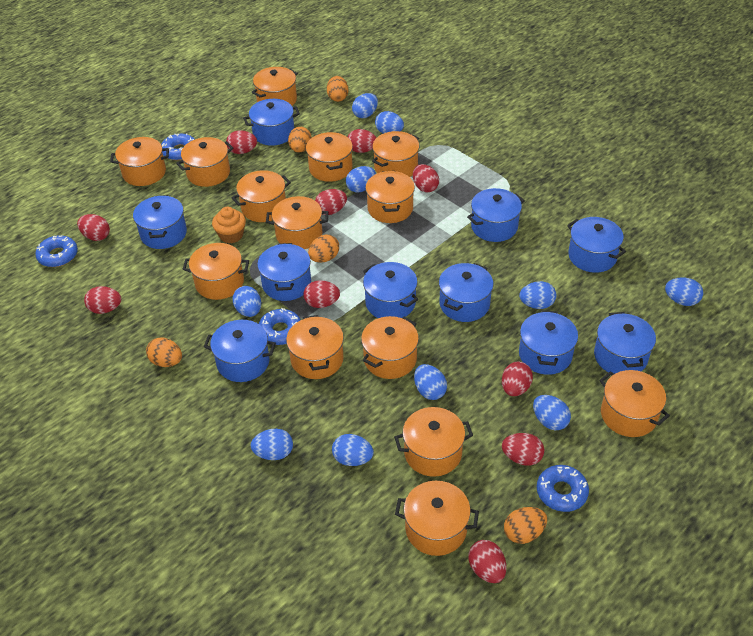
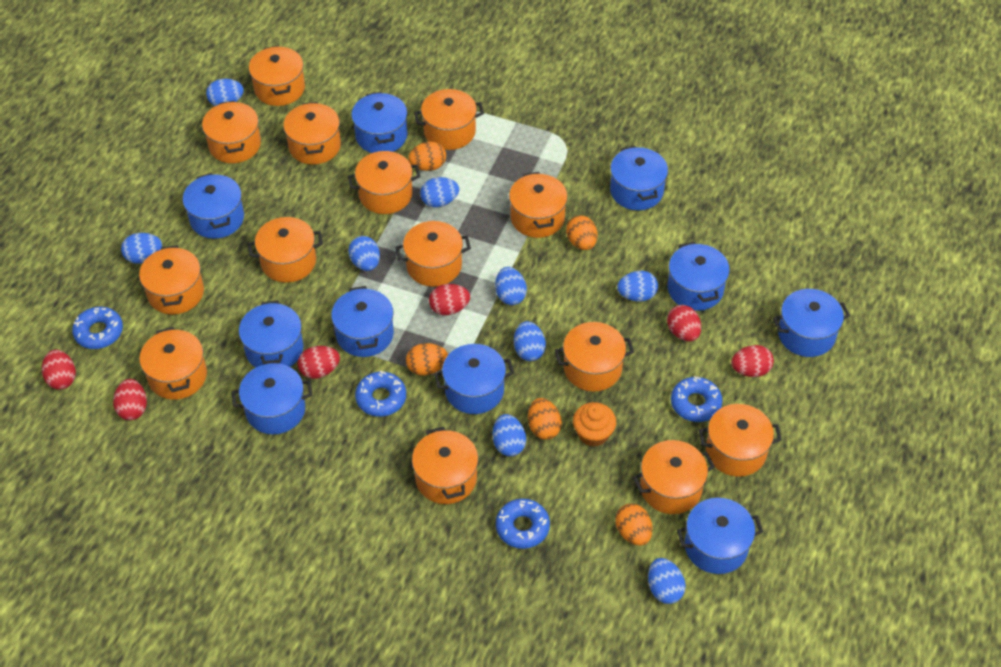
blue egg: [232,286,261,317] [251,429,293,460] [332,434,374,466] [346,166,376,193] [352,93,378,118] [375,111,404,134] [414,364,447,400] [519,281,556,309] [533,395,571,430] [665,277,703,306] = 10 -> [121,233,162,264] [206,79,244,106] [348,236,380,271] [420,177,459,207] [493,414,526,456] [495,267,527,305] [514,321,546,361] [617,271,658,302] [648,558,686,604] = 9
red egg: [77,214,110,241] [84,286,121,314] [226,130,257,154] [303,280,340,308] [315,189,347,215] [348,129,376,153] [413,164,439,192] [469,540,506,583] [502,362,533,396] [502,433,544,465] = 10 -> [42,350,76,390] [113,379,147,420] [297,346,340,379] [429,284,470,315] [667,305,701,341] [731,345,774,377] = 6

